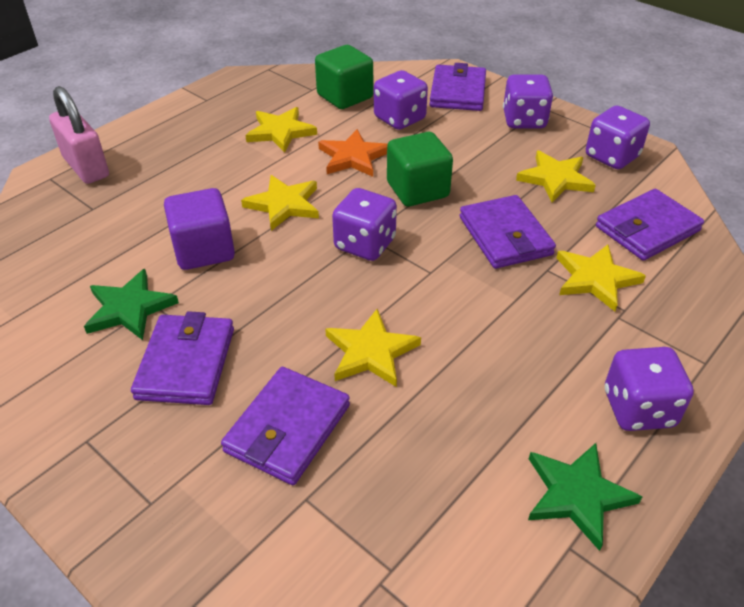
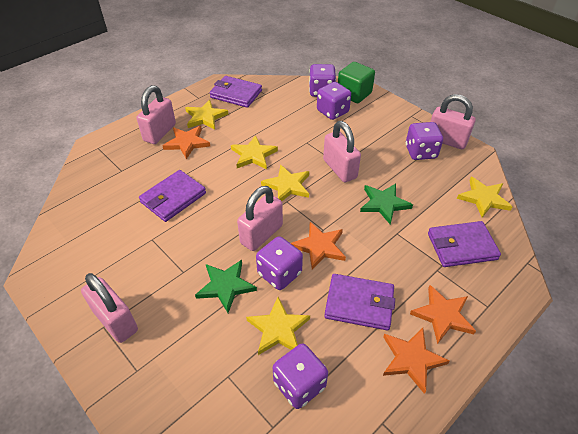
green cube: [315,45,373,109] [387,132,453,206] = 2 -> [338,62,375,103] = 1
orange star: [318,129,388,177] = 1 -> [162,126,210,159] [291,222,346,270] [383,328,449,394] [410,285,476,344] = 4
pink padlock: [49,86,109,184] = 1 -> [81,273,138,343] [137,85,176,144] [237,186,283,251] [323,121,361,182] [431,94,476,149] = 5
purple cube: [164,188,235,270] = 1 -> none = 0
purple wallet: [131,311,234,405] [221,367,350,485] [430,63,486,111] [460,195,556,269] [596,189,704,261] = 5 -> [139,170,206,222] [210,76,262,108] [324,274,395,330] [428,221,501,267] = 4

